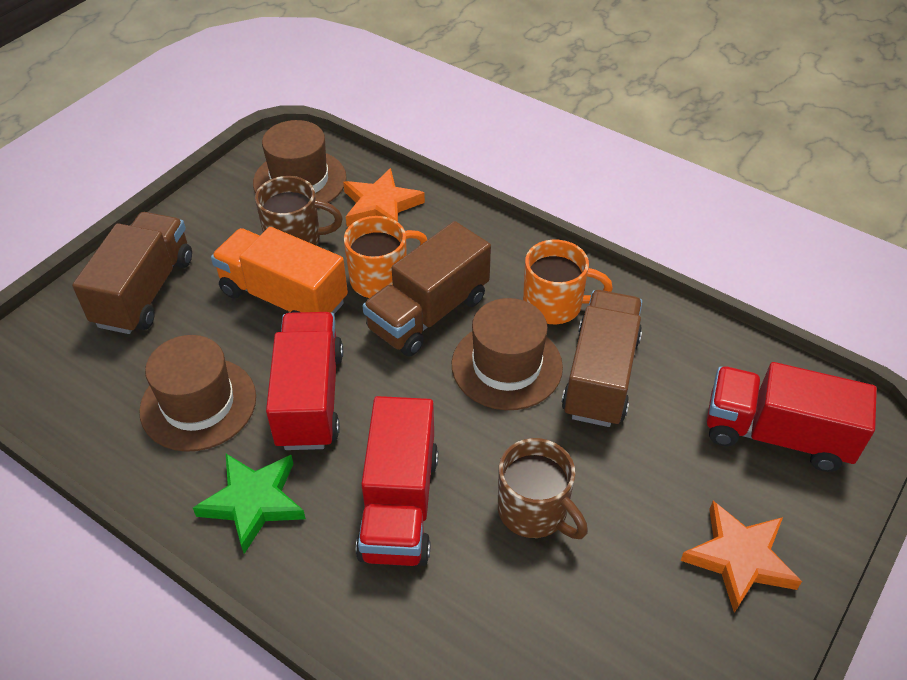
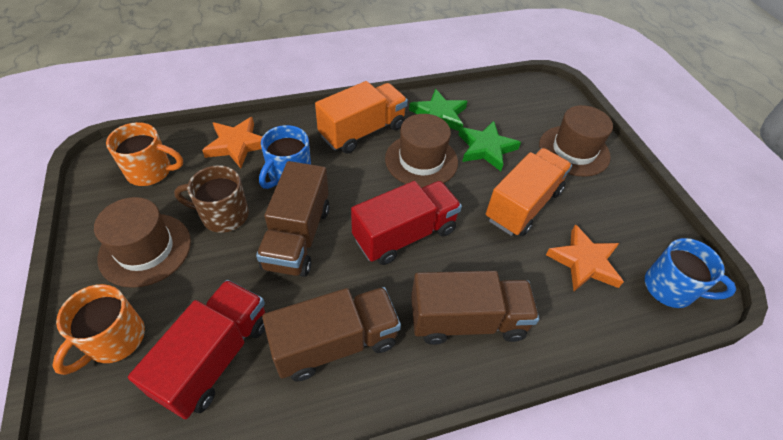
blue mug: none = 0 -> [259,125,311,189] [645,238,736,308] = 2
brown mug: [255,176,343,245] [498,438,588,539] = 2 -> [174,165,249,233] = 1
green star: [193,454,306,554] = 1 -> [409,89,467,131] [458,121,521,171] = 2
orange truck: [211,227,348,314] = 1 -> [315,81,408,154] [486,148,572,236] = 2
red truck: [266,312,343,450] [356,396,438,566] [707,362,877,472] = 3 -> [128,280,265,419] [351,181,462,265] = 2

